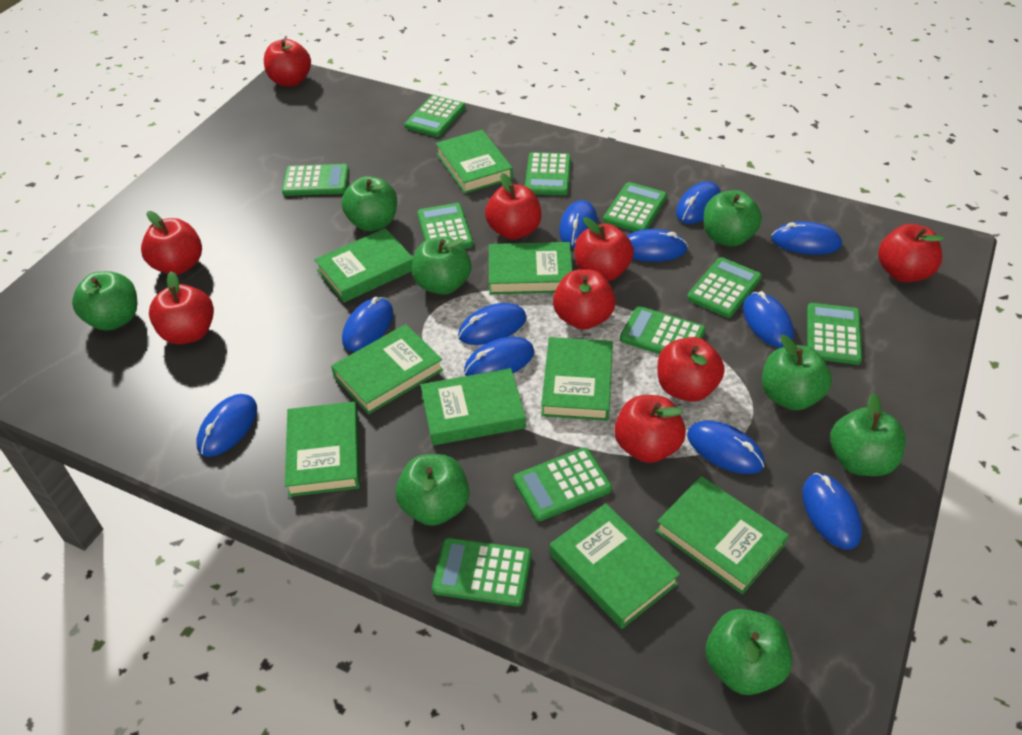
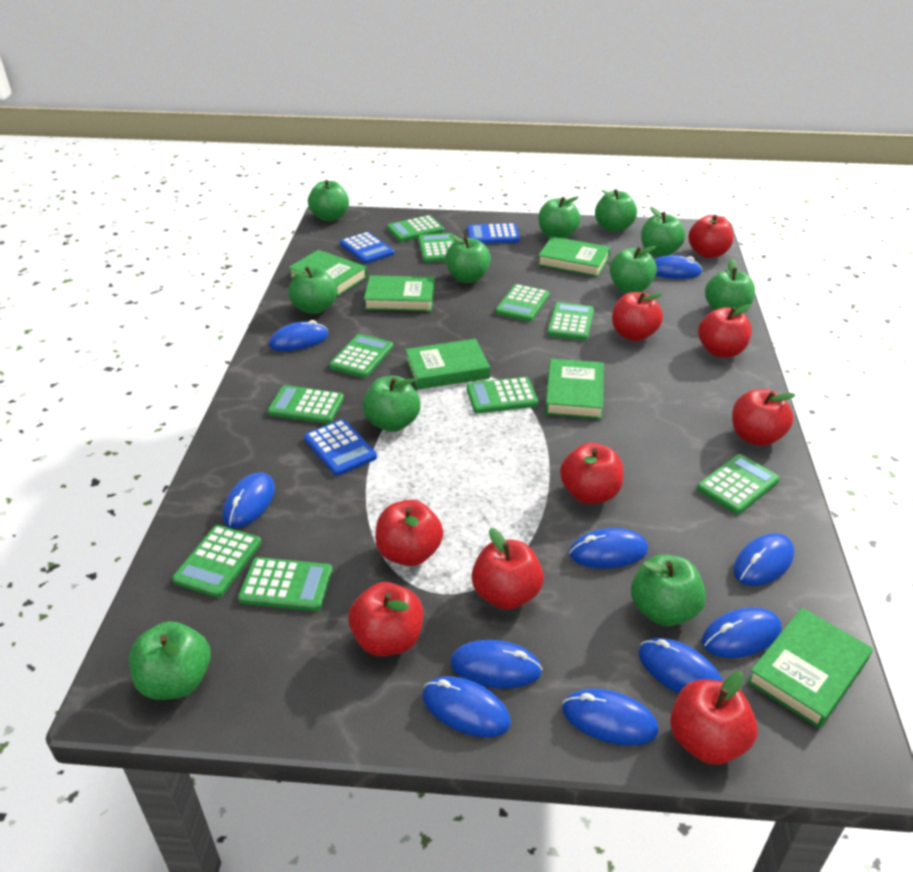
blue calculator: none = 0 -> [304,419,377,476] [340,232,394,264] [467,223,520,244] = 3
blue mouse: [196,394,257,457] [342,297,393,352] [458,303,527,345] [464,337,534,376] [559,200,597,248] [626,229,688,262] [676,181,721,224] [687,420,765,474] [743,291,794,348] [771,221,842,255] [802,473,862,549] = 11 -> [223,472,275,528] [269,320,328,351] [422,676,511,737] [450,640,542,689] [562,688,659,746] [569,528,648,568] [639,638,723,694] [654,255,702,279] [702,607,782,658] [733,533,794,586] = 10
green apple: [72,271,137,331] [341,176,397,231] [395,454,469,526] [412,236,472,295] [704,190,762,247] [705,609,792,695] [762,335,832,410] [830,393,906,476] = 8 -> [129,621,211,700] [288,267,337,314] [308,180,349,222] [363,376,421,432] [445,234,491,283] [538,196,581,239] [595,189,637,232] [610,246,657,293] [631,554,706,626] [641,207,685,257] [705,259,755,310] = 11
green book: [285,402,360,497] [314,228,413,303] [331,324,443,414] [421,368,526,445] [436,130,513,194] [489,242,572,295] [541,337,613,421] [550,503,680,629] [656,476,789,594] = 9 -> [288,250,367,296] [364,275,435,312] [405,339,490,390] [538,236,611,277] [545,359,604,419] [747,608,873,729] = 6

